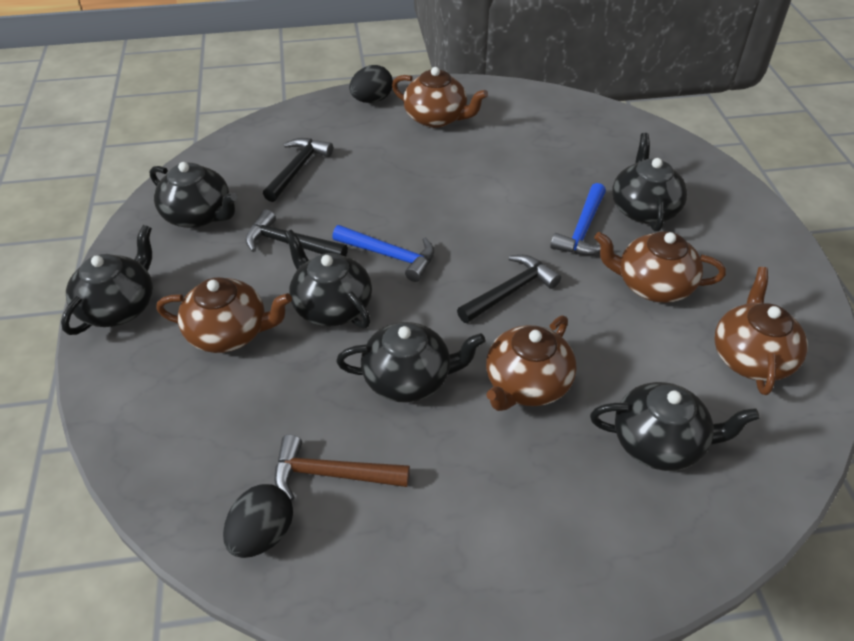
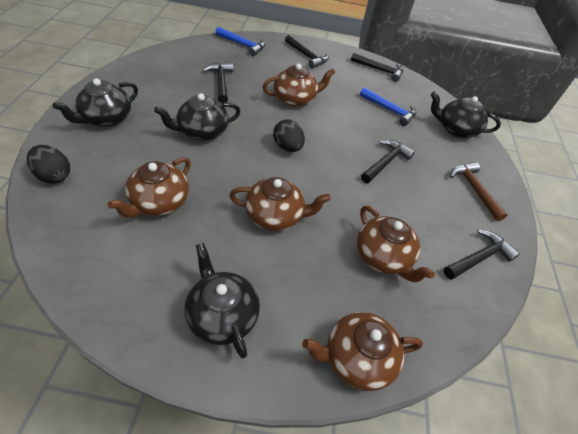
black hammer: [245,209,348,256] [263,138,333,202] [457,255,561,323] = 3 -> [203,63,233,103] [285,35,329,69] [351,53,403,82] [361,140,415,183] [444,230,520,280] = 5
black teapot: [61,225,153,335] [150,162,238,228] [285,230,372,329] [336,322,485,403] [590,382,760,471] [612,133,688,232] = 6 -> [53,78,138,127] [154,93,241,141] [184,243,260,359] [431,92,501,138] = 4

